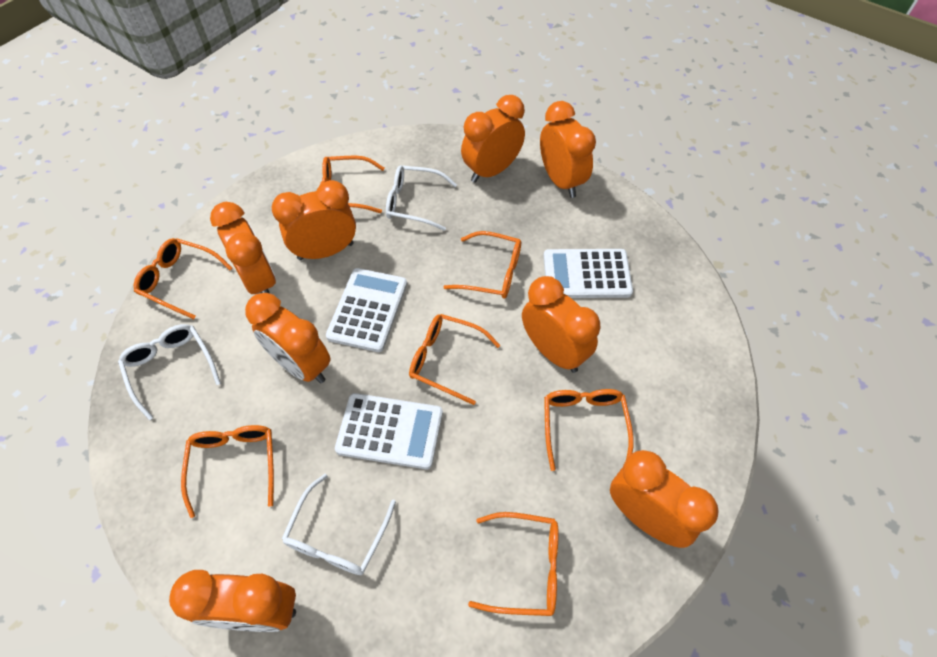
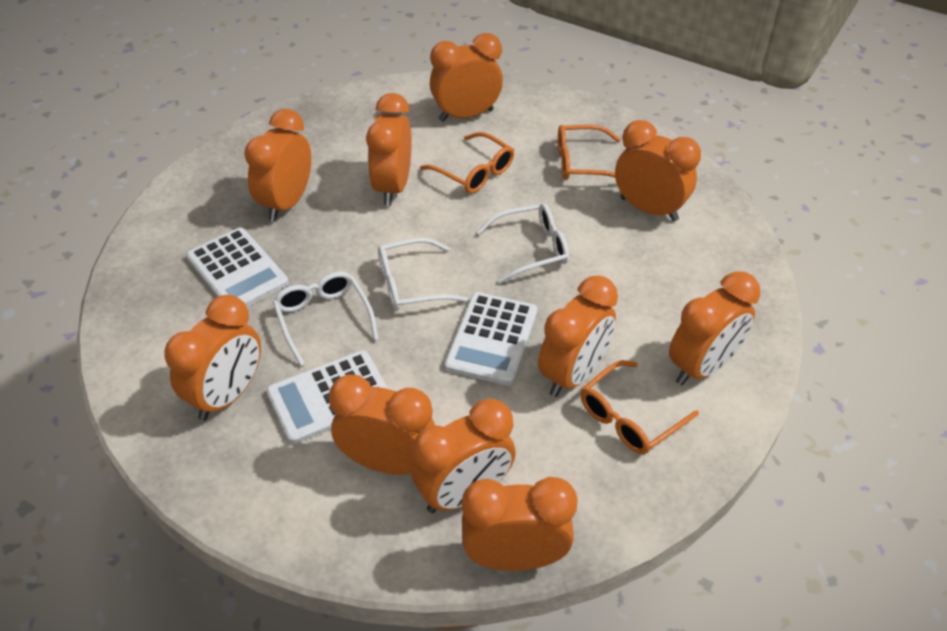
orange clock: [169,570,296,632] [210,202,276,294] [245,293,331,384] [272,180,356,261] [461,95,525,183] [522,276,600,373] [540,101,596,198] [610,450,719,548] = 8 -> [165,295,261,421] [244,109,311,221] [329,374,435,475] [366,93,412,206] [411,399,516,513] [430,33,503,122] [461,477,578,571] [538,276,618,397] [615,120,701,221] [669,271,760,385] = 10
orange glasses: [134,238,232,319] [181,425,274,518] [320,156,384,213] [409,314,501,405] [444,231,521,299] [468,512,558,616] [544,389,634,471] = 7 -> [420,132,514,193] [558,125,621,180] [581,360,699,454] = 3

